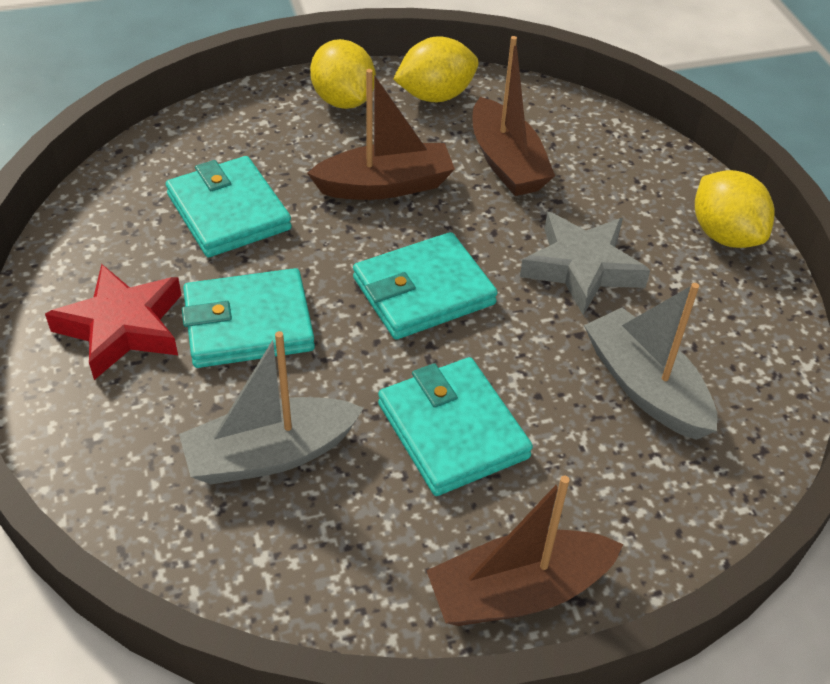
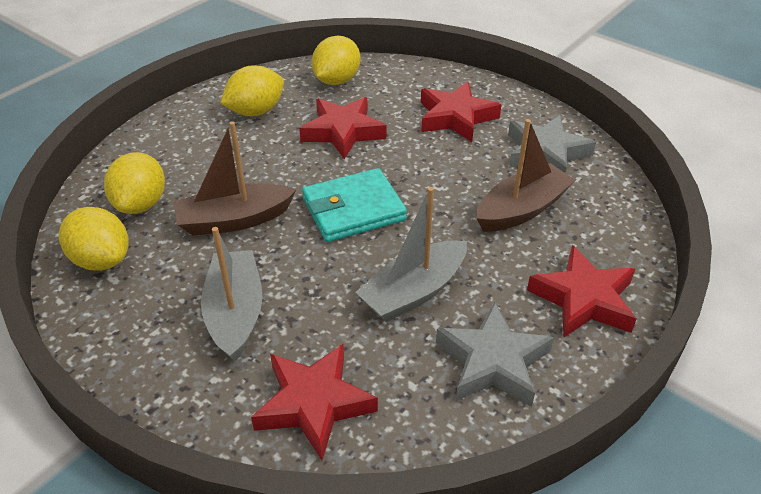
brown boat: [307,69,455,200] [426,475,623,626] [473,36,555,196] = 3 -> [173,121,296,236] [476,119,575,232] = 2
grey star: [520,212,650,315] = 1 -> [436,302,554,407] [508,115,596,173] = 2
red star: [45,264,182,380] = 1 -> [251,344,378,460] [299,97,386,159] [421,81,501,142] [527,245,637,338] = 4
turquoise wallet: [166,156,292,257] [182,268,315,368] [353,232,498,340] [378,357,533,496] = 4 -> [302,168,407,242] = 1
yellow lemon: [310,39,376,109] [393,36,479,102] [695,170,775,248] = 3 -> [59,207,129,271] [104,152,165,214] [220,65,284,116] [312,36,361,85] = 4

